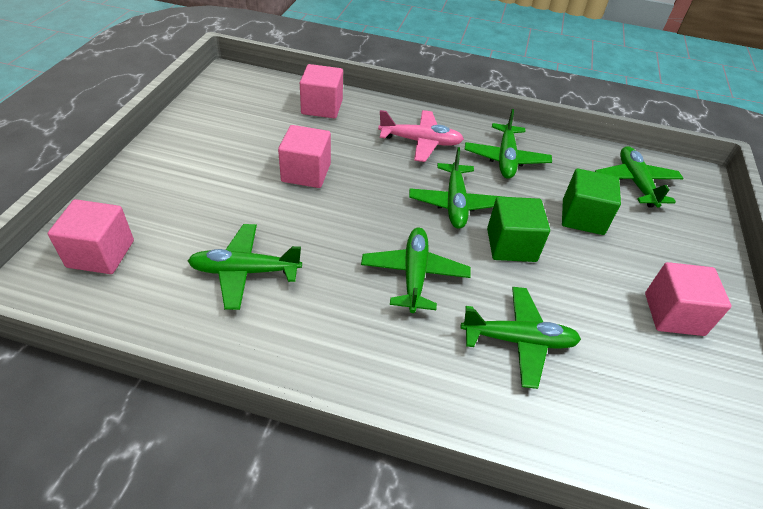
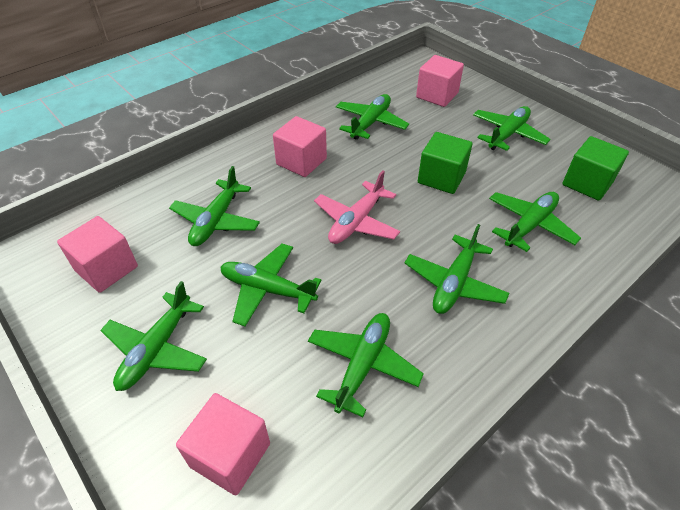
green plane: [188,224,302,310] [361,228,471,313] [409,147,504,229] [460,287,581,389] [465,109,552,179] [595,146,683,208] = 6 -> [100,281,207,391] [169,166,260,246] [220,244,322,326] [308,313,424,417] [336,94,409,140] [405,224,509,314] [473,106,550,151] [489,192,581,252] = 8

